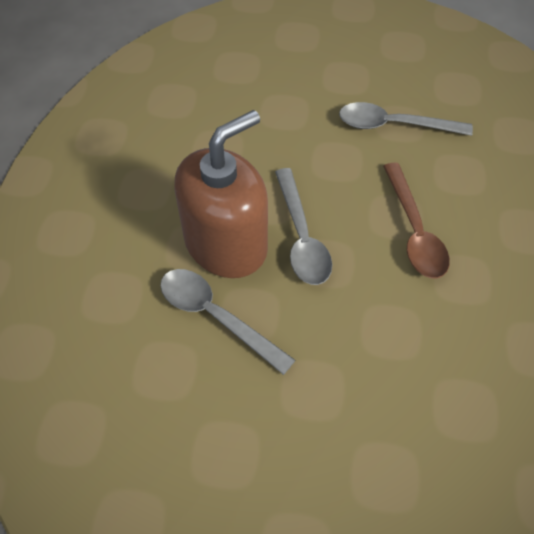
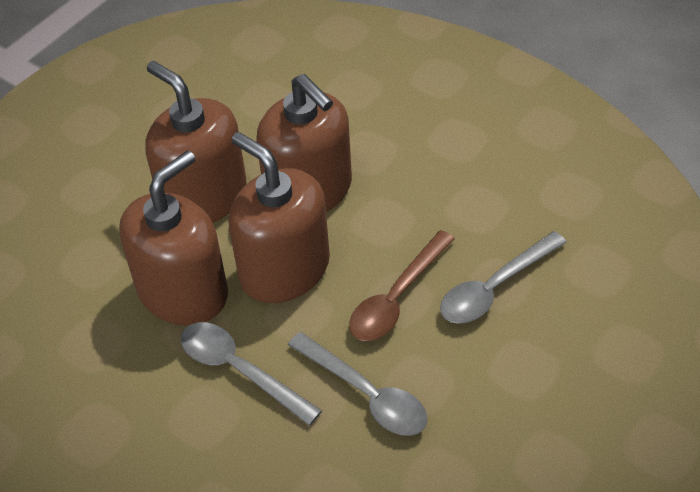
brown soap dispenser: [174,110,268,278] = 1 -> [119,151,228,325] [146,61,247,223] [229,132,330,303] [256,74,352,212] = 4

